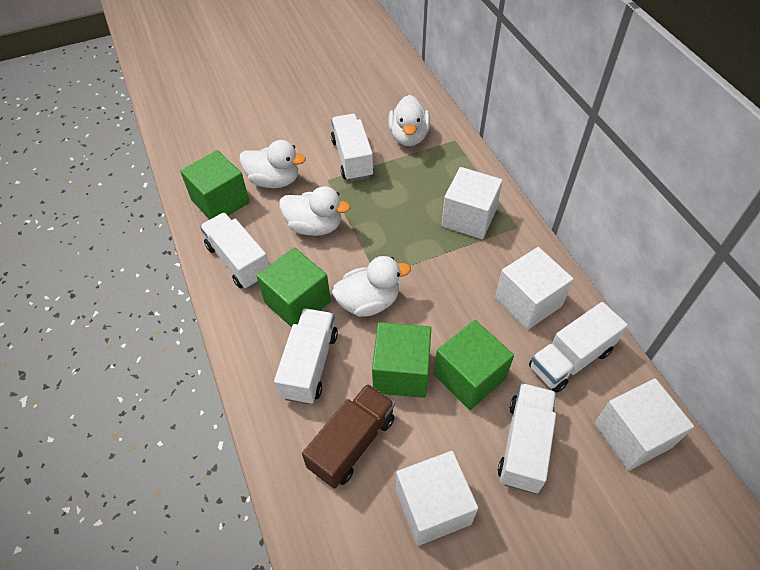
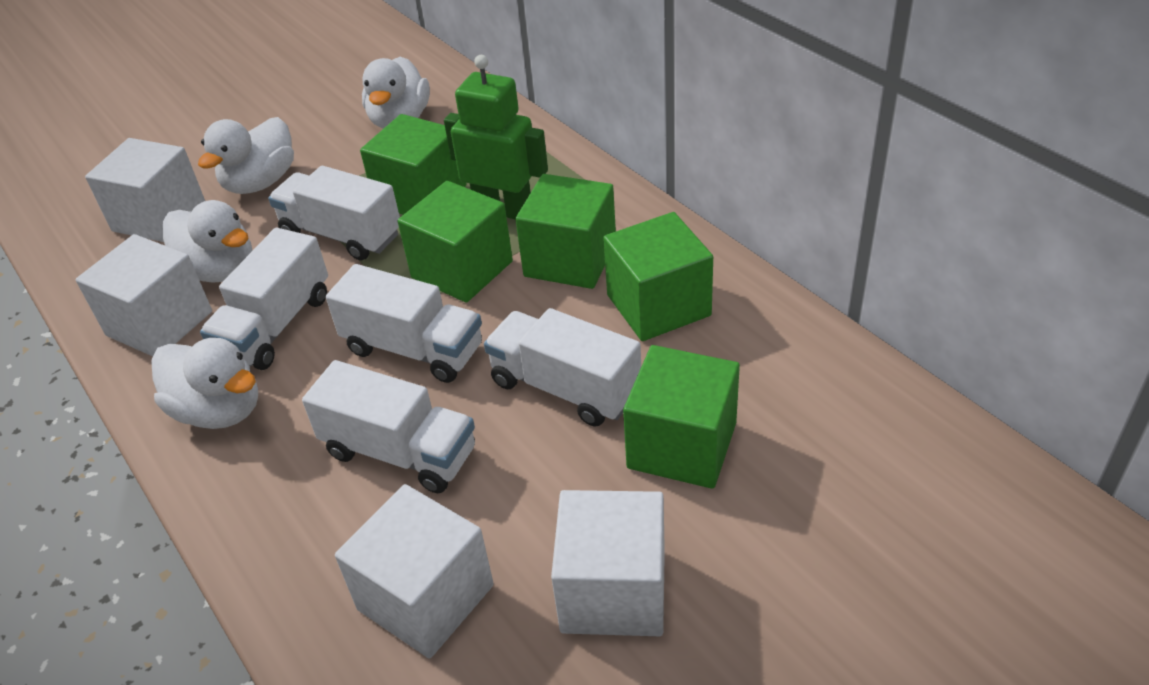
brown truck: [302,384,395,489] = 1 -> none = 0
green cube: [180,150,250,219] [257,247,331,328] [372,322,431,398] [434,320,514,410] = 4 -> [360,114,467,215] [398,181,513,303] [515,174,616,289] [603,212,713,341] [623,345,740,489] = 5
green robot: none = 0 -> [444,55,548,219] = 1

